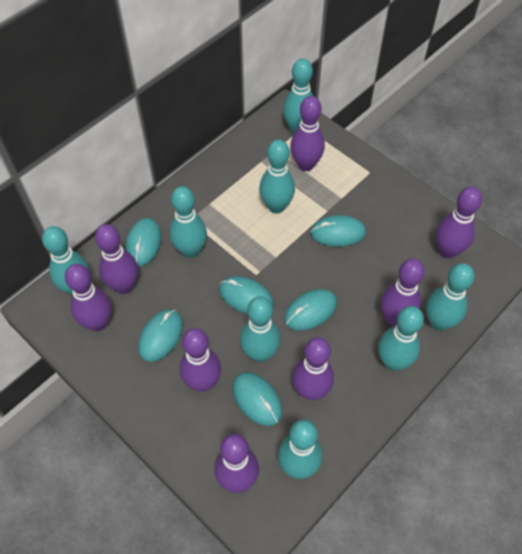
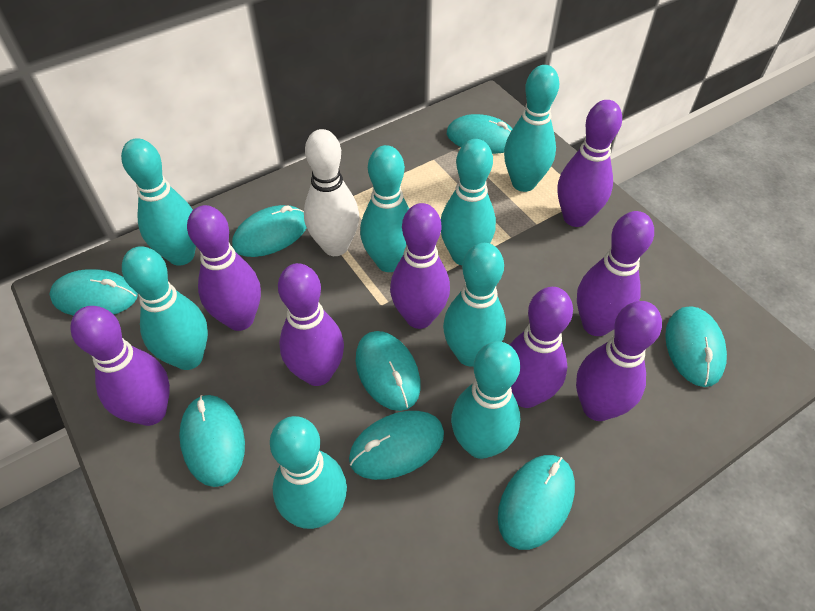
turquoise mouse: [125,218,161,266] [138,309,183,362] [219,276,274,314] [232,372,282,426] [284,289,337,330] [310,215,366,247] = 6 -> [49,269,138,316] [179,395,245,487] [232,205,307,257] [349,411,444,480] [356,331,421,411] [447,114,512,154] [498,455,575,550] [665,306,727,387] = 8
white bowling pin: none = 0 -> [304,129,359,256] = 1

